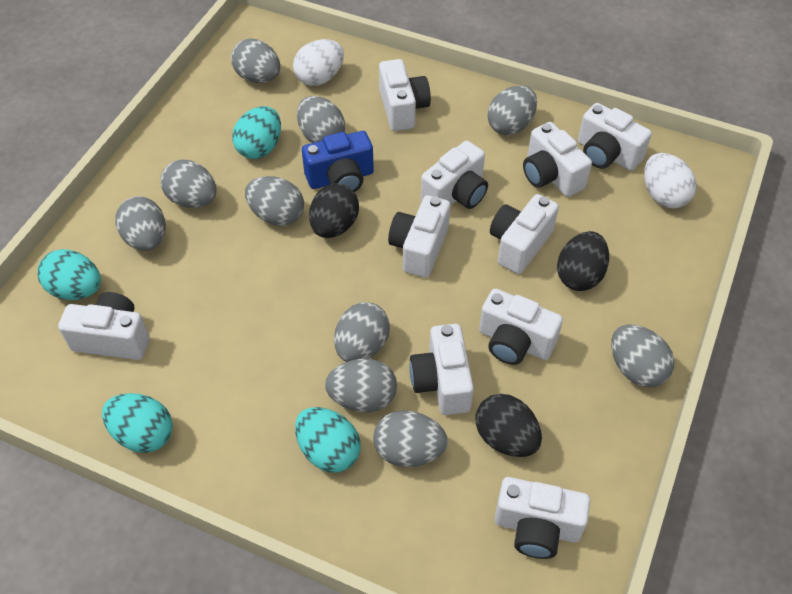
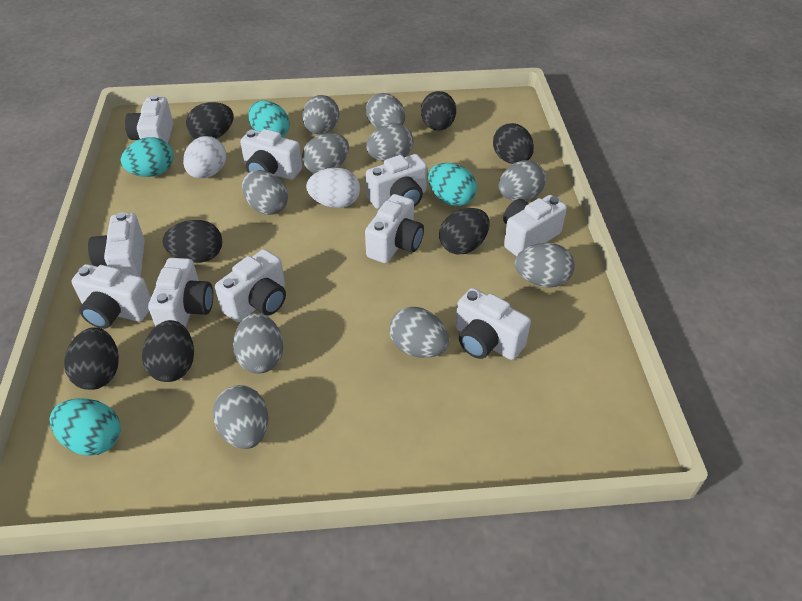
black egg: [309,183,359,238] [476,394,542,457] [557,231,609,291] = 3 -> [64,327,119,390] [142,320,194,382] [163,220,222,263] [186,102,234,139] [421,91,456,131] [439,208,490,255] [493,123,534,164] = 7
blue camera: [302,131,374,192] = 1 -> none = 0

